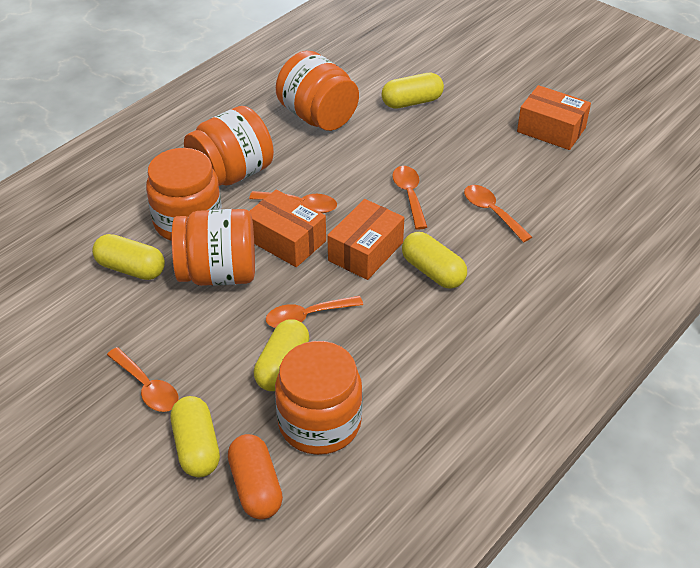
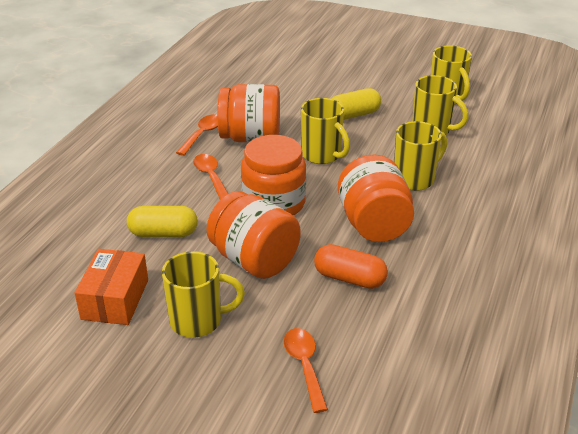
orange box: [249,190,326,267] [327,199,404,280] [517,85,591,150] = 3 -> [75,249,148,325] = 1
orange jar: [146,148,222,241] [172,209,255,286] [184,106,274,186] [275,341,363,455] [276,51,359,131] = 5 -> [207,191,301,279] [218,84,280,143] [241,135,306,216] [338,155,414,242] = 4
orange spoon: [107,347,179,412] [249,191,337,213] [266,296,363,328] [392,166,427,229] [464,185,532,242] = 5 -> [176,114,218,156] [193,154,228,200] [284,328,328,413] = 3
yellow capsule: [92,234,165,280] [171,396,220,477] [254,319,309,391] [381,73,444,109] [402,232,467,289] = 5 -> [127,206,198,237] [332,88,381,120] = 2
yellow mug: none = 0 -> [162,251,245,338] [301,98,350,164] [394,121,447,191] [412,75,469,135] [431,45,472,105] = 5

